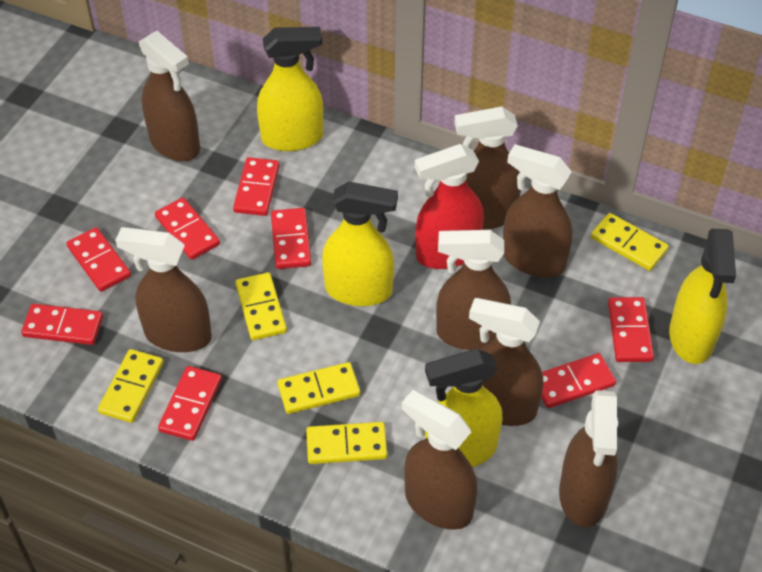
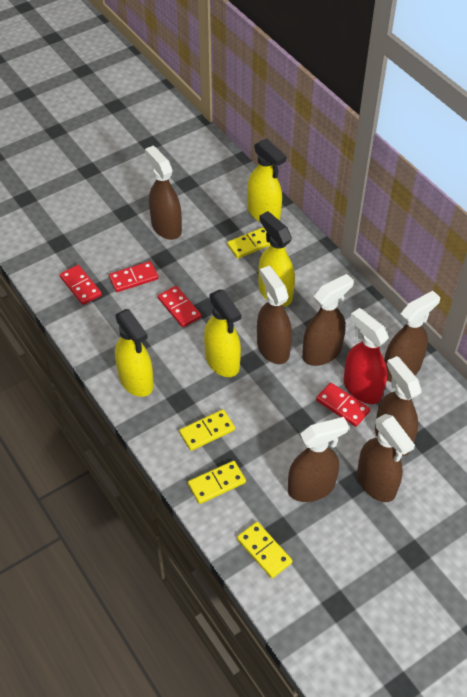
brown spray bottle: [115,227,212,352] [139,31,200,161] [402,390,478,530] [436,230,511,350] [454,107,521,230] [469,298,543,426] [503,144,573,277] [559,390,618,527] = 8 -> [145,146,182,240] [257,266,292,364] [288,417,349,502] [302,274,354,366] [357,414,415,502] [375,356,421,456] [384,291,440,382] = 7
red domino: [21,304,103,345] [66,227,131,292] [155,197,220,260] [158,366,222,441] [233,157,279,216] [271,208,311,269] [541,353,616,408] [608,297,654,362] = 8 -> [60,265,102,305] [109,261,159,292] [158,286,201,327] [316,383,370,427] = 4
yellow domino: [98,349,164,423] [235,272,287,340] [277,362,360,414] [306,422,387,464] [591,213,669,271] = 5 -> [179,409,235,451] [188,461,246,504] [227,227,270,259] [237,522,292,578] = 4

